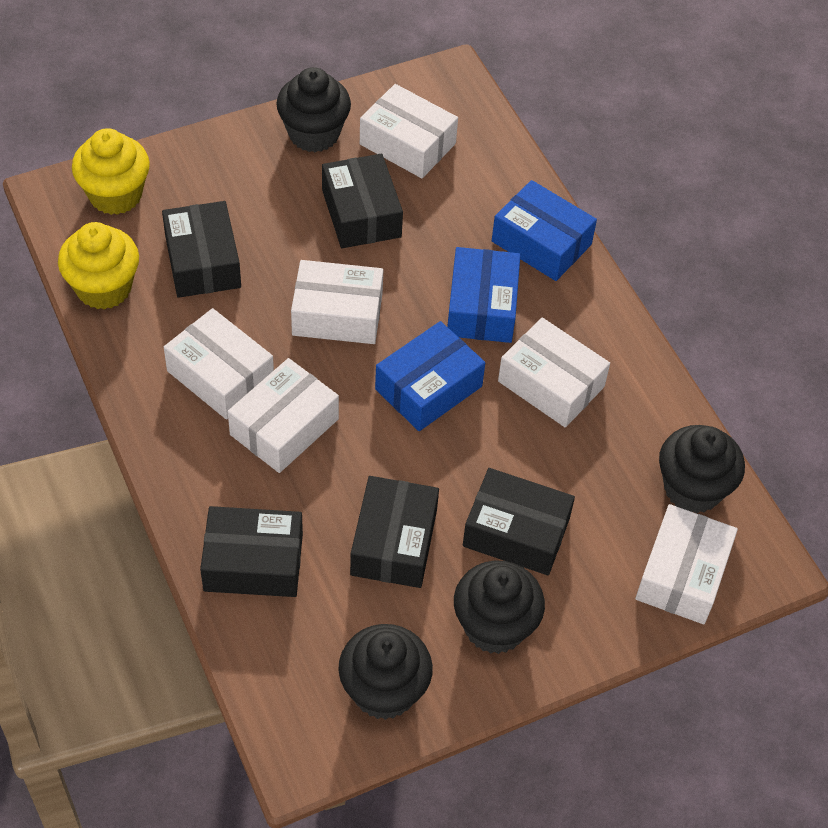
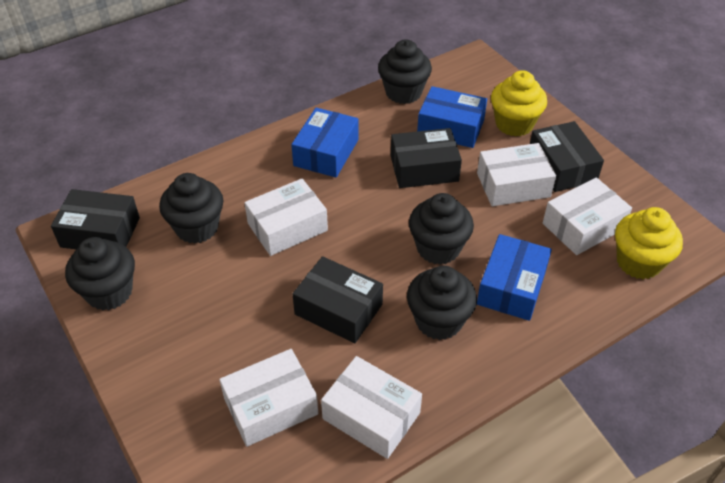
black box: [162,201,241,298] [200,506,303,597] [322,154,403,248] [350,476,439,588] [463,468,575,575] = 5 -> [51,189,140,249] [292,256,383,343] [391,128,462,188] [530,121,604,192] = 4
black cupcake: [276,67,351,152] [338,624,433,720] [454,561,545,654] [659,425,745,513] = 4 -> [65,237,135,310] [159,173,223,244] [378,39,432,104] [407,266,477,340] [409,193,474,265] = 5
white box: [164,308,274,420] [228,358,339,473] [291,260,383,344] [360,84,458,178] [498,318,610,427] [635,504,738,624] = 6 -> [219,349,318,447] [244,178,328,256] [321,356,422,459] [477,143,556,206] [543,177,632,255] = 5

